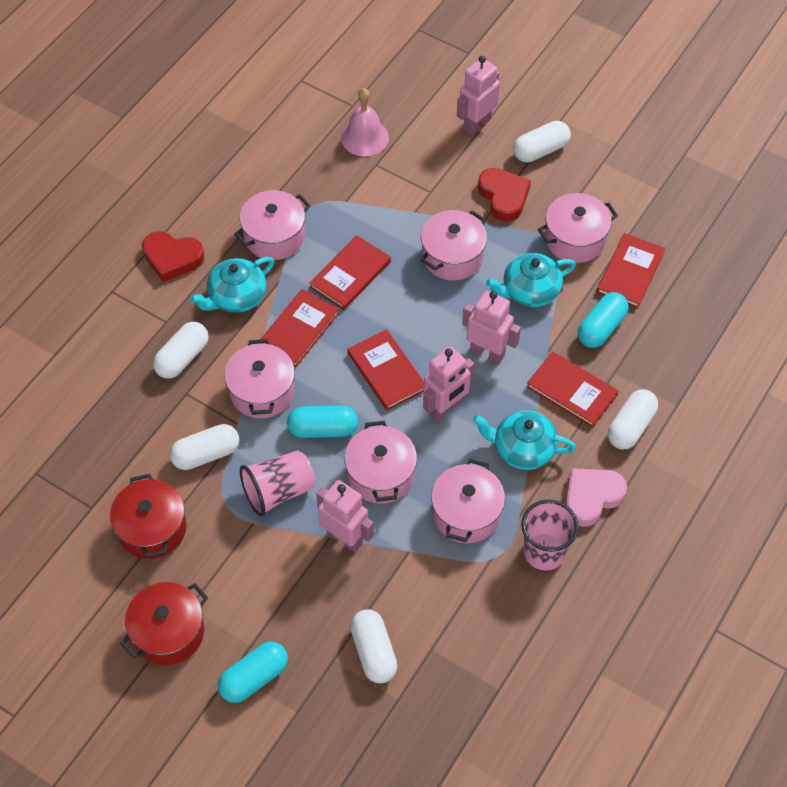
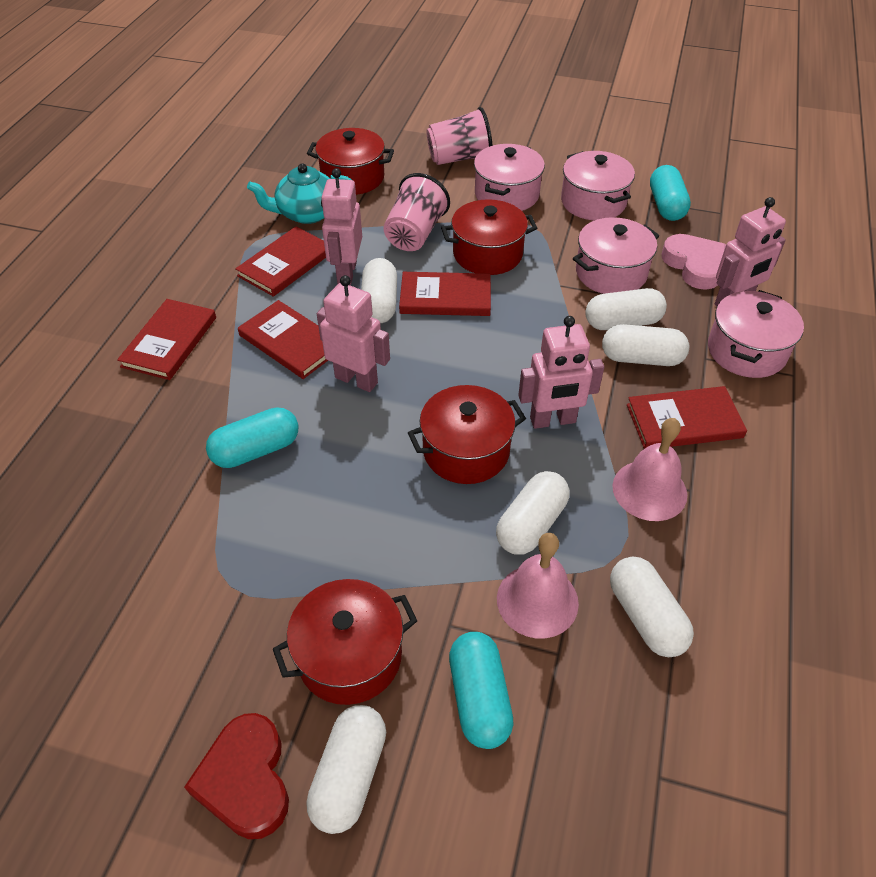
pink bell: [341,88,389,156] = 1 -> [497,533,579,639] [612,418,687,521] = 2
pink pot: [224,339,295,418] [234,190,311,260] [344,421,417,504] [421,210,487,280] [431,459,505,543] [538,193,618,263] = 6 -> [474,144,545,211] [561,151,635,220] [573,217,659,294] [708,290,804,378] = 4
red heart: [142,231,204,282] [478,168,531,222] = 2 -> [184,713,289,839] = 1
red pot: [110,474,187,559] [120,582,208,665] = 2 -> [273,579,417,705] [307,128,394,195] [408,385,526,484] [441,199,537,275] = 4
turquoise teapot: [190,257,275,313] [473,410,576,470] [486,253,576,307] = 3 -> [247,163,352,224] = 1
white capsule: [153,322,208,379] [170,424,239,470] [350,609,397,683] [513,121,571,162] [608,389,658,449] = 5 -> [306,705,386,834] [361,258,397,323] [496,471,569,555] [585,288,667,330] [602,324,689,366] [610,557,694,657] = 6

